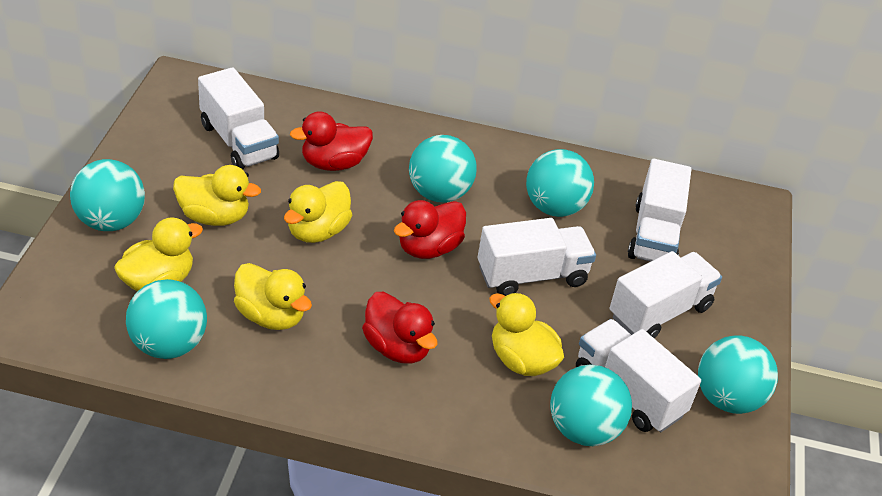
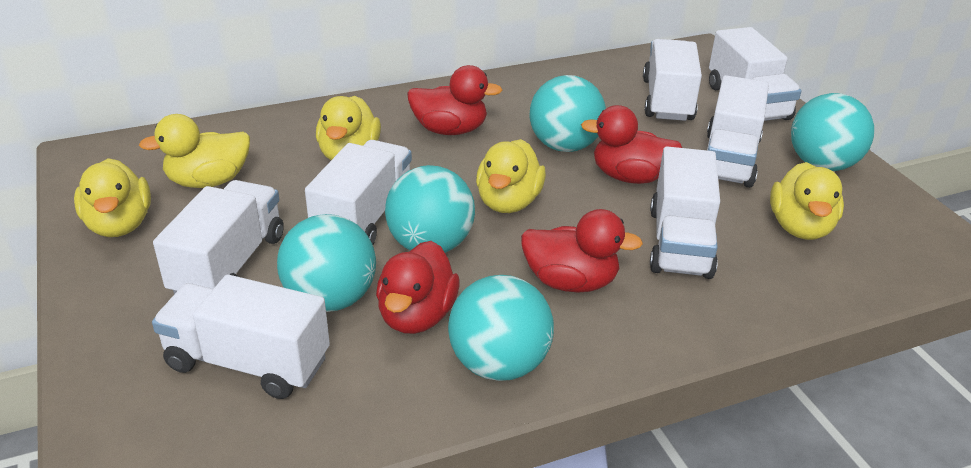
red duck: [290,111,373,171] [362,292,437,363] [394,200,466,259] = 3 -> [376,241,460,334] [407,65,502,135] [521,209,643,293] [581,105,682,184] = 4
turquoise ball: [70,159,145,231] [126,279,207,359] [409,135,477,203] [526,149,594,217] [550,365,632,446] [698,335,778,414] = 6 -> [277,214,376,312] [385,165,475,253] [448,275,554,381] [530,75,606,152] [791,93,874,171] = 5
white truck: [198,67,279,169] [478,218,596,296] [576,319,701,432] [610,251,722,338] [628,159,691,262] = 5 -> [152,275,330,399] [153,180,284,294] [305,140,412,245] [643,39,702,121] [650,146,720,279] [707,75,769,188] [709,27,802,121] = 7

